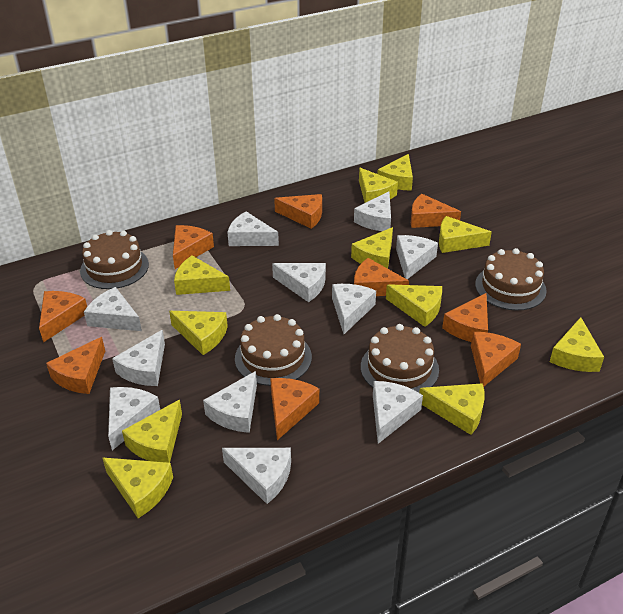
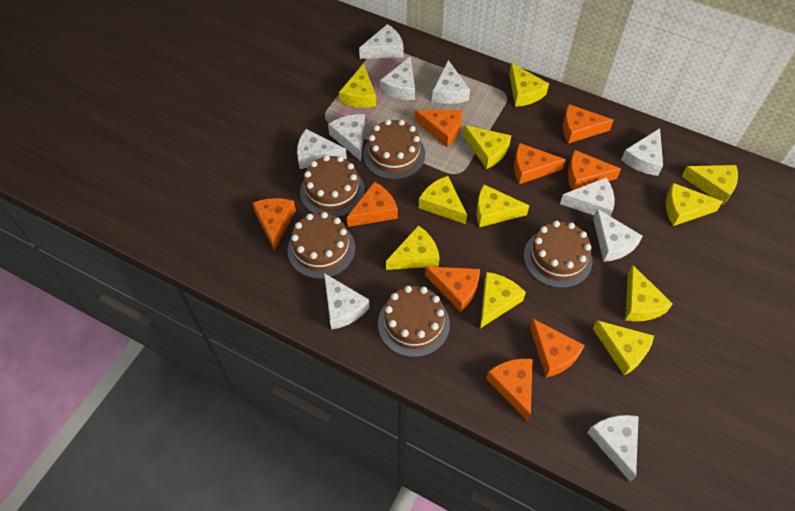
brown cake: [80,230,149,289] [235,314,312,386] [361,324,439,393] [475,248,547,311] = 4 -> [287,212,355,279] [300,155,365,217] [363,119,425,179] [378,286,450,357] [524,221,593,288] = 5
white cheese: [84,287,142,331] [108,387,160,450] [112,330,165,386] [203,371,257,433] [222,448,291,504] [227,211,279,246] [272,263,326,302] [332,284,376,334] [354,191,391,231] [373,381,423,444] [396,235,438,279] = 11 -> [297,129,347,169] [324,273,370,330] [328,114,365,161] [359,24,403,59] [380,56,415,100] [432,60,470,104] [560,178,614,216] [587,415,639,482] [593,209,643,262] [621,128,663,176] = 10

